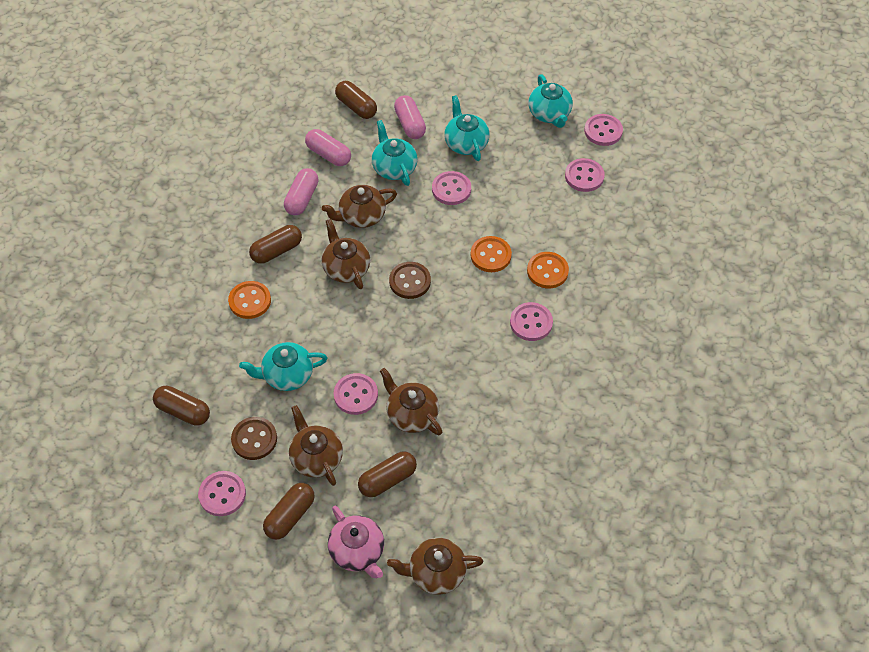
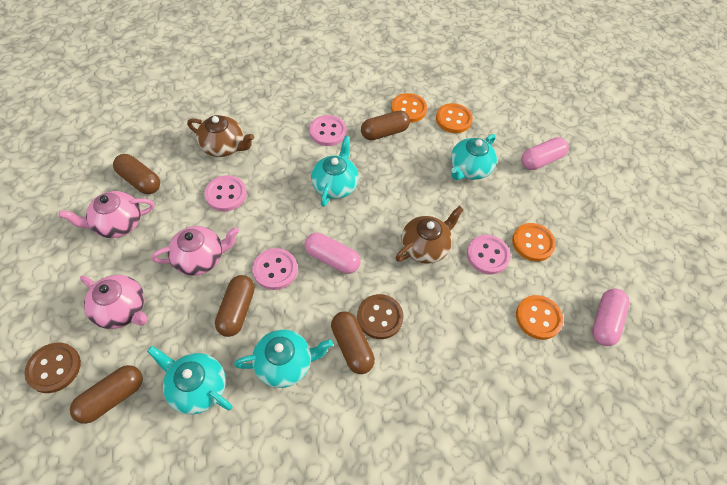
brown teapot: [289,405,343,486] [322,185,397,228] [322,219,370,289] [380,368,442,435] [387,538,483,595] = 5 -> [187,115,254,157] [396,206,464,264] = 2
orange button: [228,281,271,319] [471,236,512,272] [527,252,569,288] = 3 -> [391,93,427,123] [436,103,473,133] [512,223,556,261] [516,295,563,340] = 4
pink button: [198,471,246,516] [334,373,378,415] [432,171,471,205] [510,302,553,341] [565,158,605,192] [584,114,623,146] = 6 -> [204,175,247,211] [252,248,297,290] [309,115,347,146] [467,235,511,274] = 4
pink teapot: [328,506,384,578] = 1 -> [59,191,155,238] [80,275,147,329] [151,226,239,276] = 3

